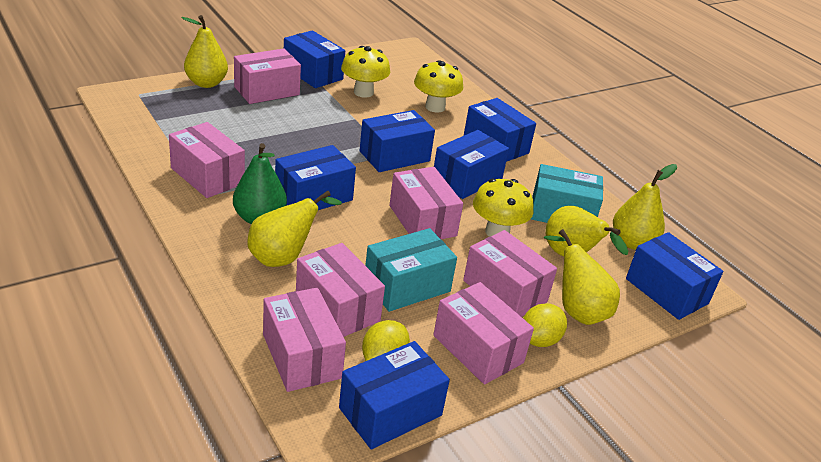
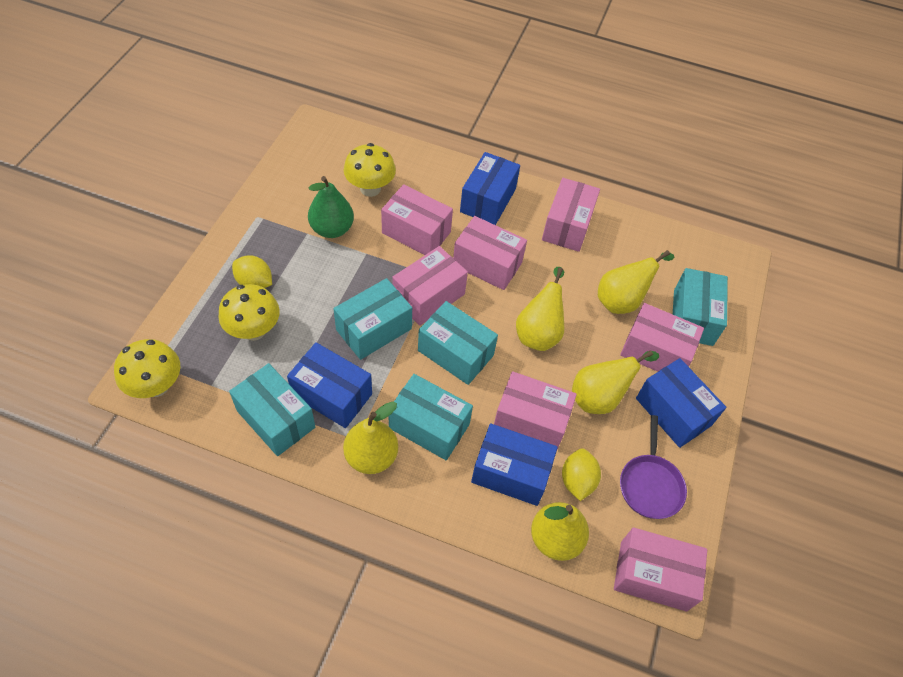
blue box: [275,145,356,210] [284,30,345,88] [339,341,450,450] [360,110,435,172] [434,130,509,199] [464,98,536,162] [626,232,723,320] = 7 -> [287,342,372,428] [460,152,520,225] [471,423,558,506] [636,358,726,448] = 4
purple pan: none = 0 -> [620,415,687,519] = 1
turquoise box: [365,228,457,312] [531,164,603,223] = 2 -> [229,363,315,456] [333,278,412,360] [389,374,473,460] [418,301,498,385] [673,268,728,346] = 5

